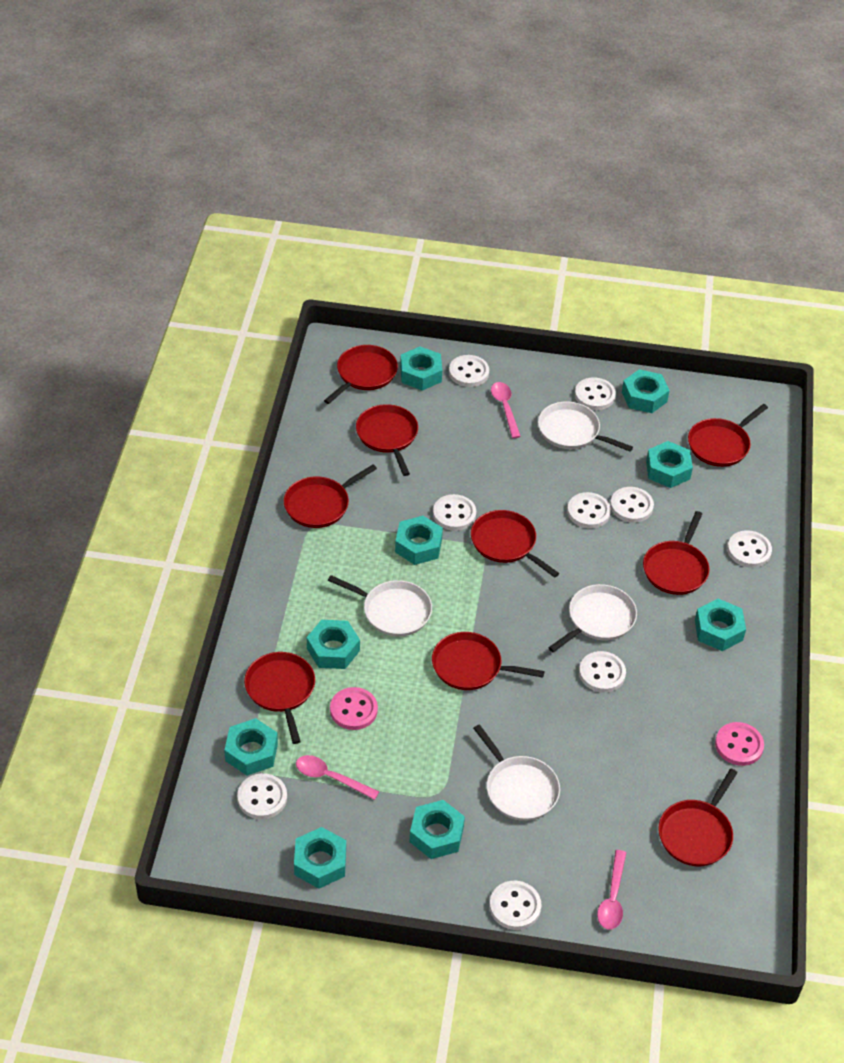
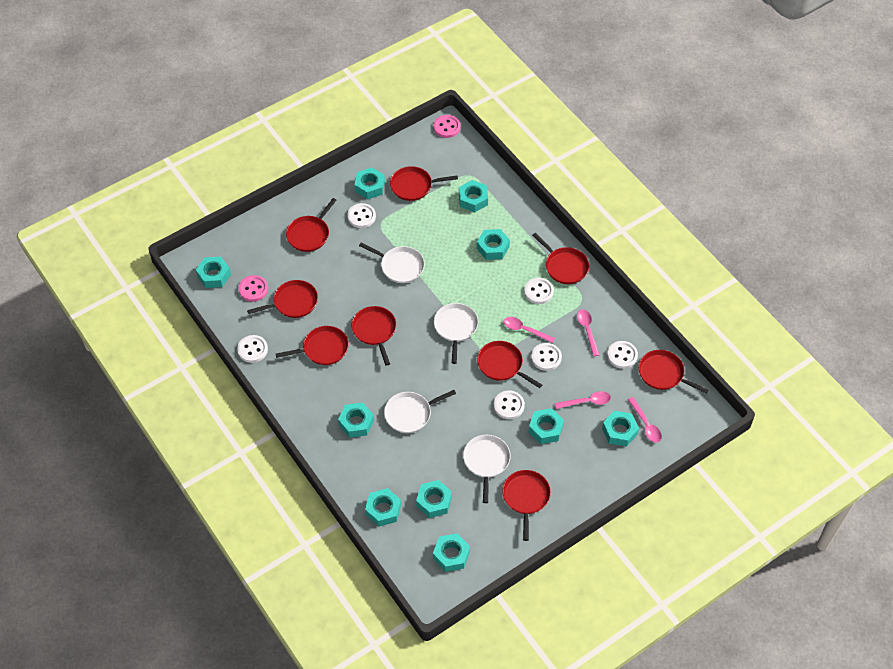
pink spoon: [296,755,379,800] [491,382,521,438] [597,850,626,930] = 3 -> [503,317,555,343] [555,391,611,409] [577,309,599,356] [628,397,662,443] = 4
turquoise nut: [224,718,278,776] [294,827,346,889] [307,620,360,669] [395,516,443,565] [400,346,442,391] [409,800,465,859] [622,369,670,413] [646,441,693,488] [695,599,746,651] = 9 -> [196,257,231,288] [338,402,374,438] [355,168,385,199] [365,488,401,527] [416,480,452,518] [433,533,470,572] [459,180,488,212] [477,229,510,260] [528,408,564,444] [602,411,639,447] = 10
white button: [237,773,287,819] [433,494,476,531] [449,355,489,387] [490,881,541,930] [567,492,611,529] [575,377,616,410] [579,651,626,693] [610,487,654,523] [727,530,772,568] = 9 -> [237,335,268,363] [347,203,376,228] [494,391,525,419] [524,278,554,304] [531,343,562,371] [607,341,638,369] = 6

